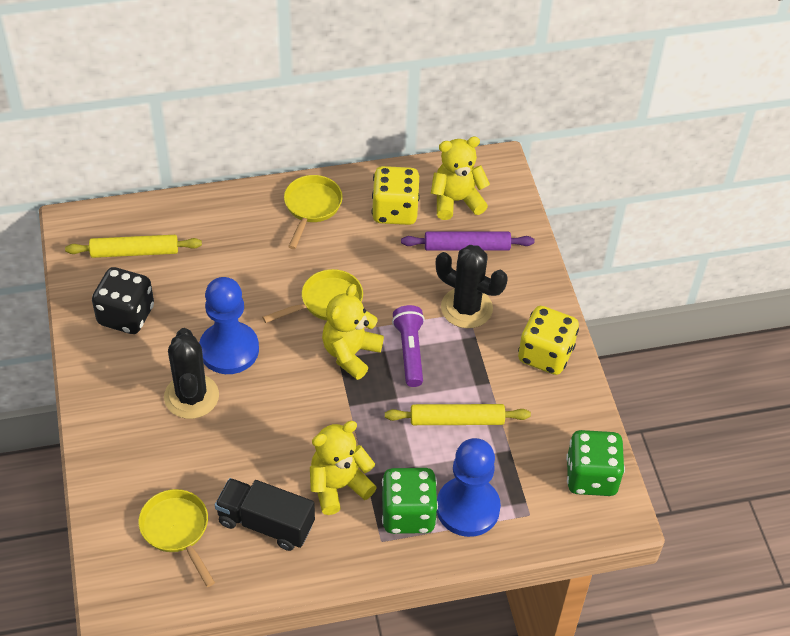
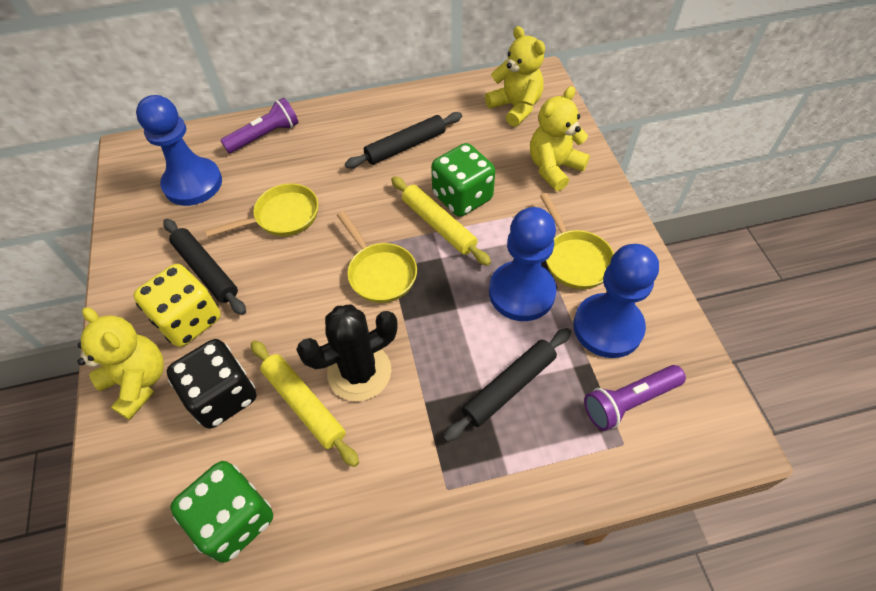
black cactus: [164,328,219,419] [436,245,508,328] = 2 -> [297,305,397,401] = 1
black rolling pin: none = 0 -> [164,219,246,315] [345,112,462,168] [443,328,571,442] = 3
black truck: [215,478,315,551] = 1 -> none = 0
blue pawn: [199,277,259,374] [437,438,501,537] = 2 -> [136,95,222,206] [489,207,556,321] [573,244,659,358] = 3
purple flashlight: [392,305,425,387] = 1 -> [220,98,299,153] [584,365,686,431] = 2
purple rolling pin: [401,231,535,251] = 1 -> none = 0
yellow dice: [372,166,420,225] [518,306,579,375] = 2 -> [133,264,221,347] = 1

